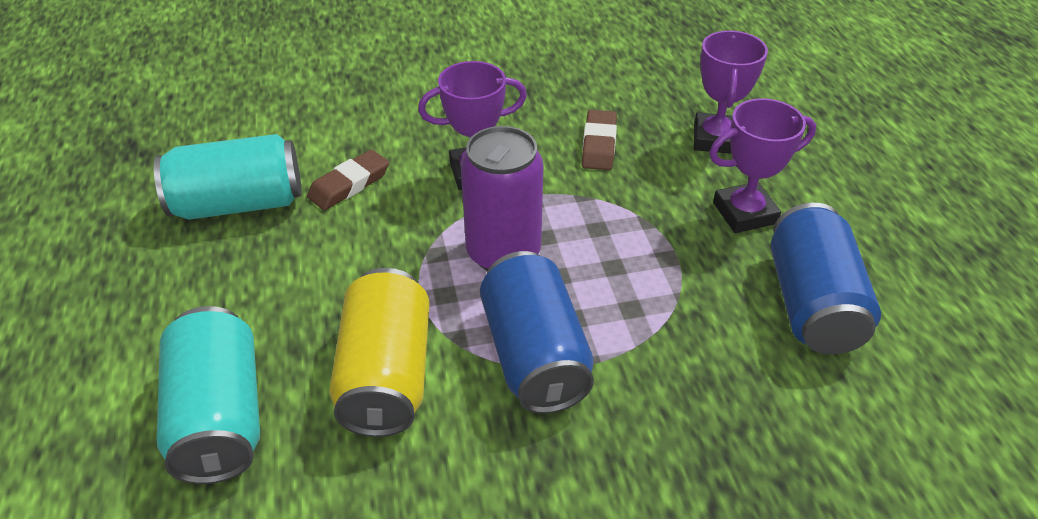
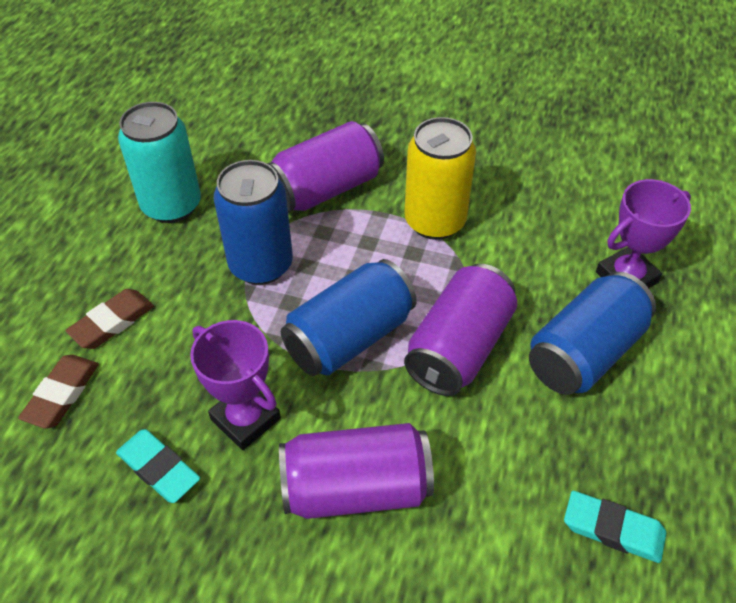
blue can: [480,251,594,414] [771,203,881,354] = 2 -> [214,160,293,285] [281,259,417,376] [529,272,656,395] = 3
purple can: [461,126,543,271] = 1 -> [267,121,384,213] [279,423,434,519] [404,264,517,396] = 3
purple trophy: [418,61,527,190] [694,31,768,154] [709,98,816,233] = 3 -> [190,320,281,450] [596,179,691,288] = 2
turquoise can: [154,134,302,220] [157,306,260,484] = 2 -> [118,102,201,223] = 1
turquoise eraser: none = 0 -> [116,429,200,503] [564,491,666,563] = 2

